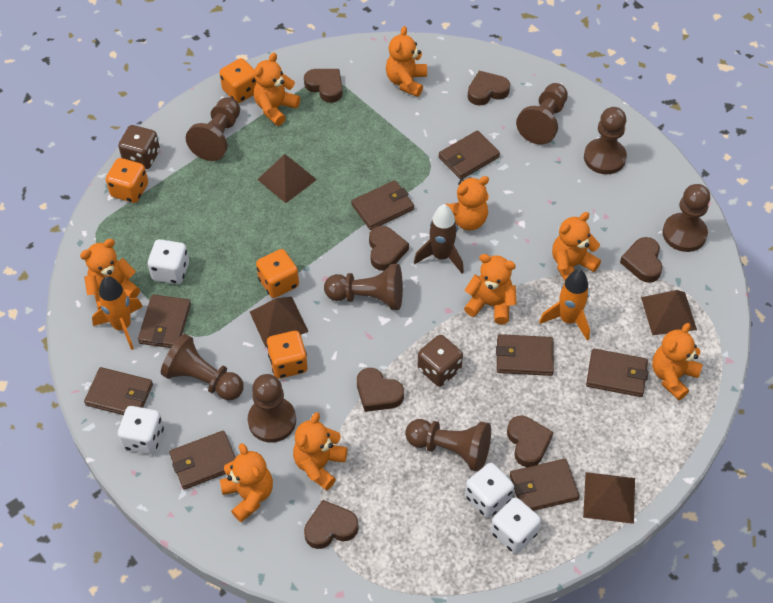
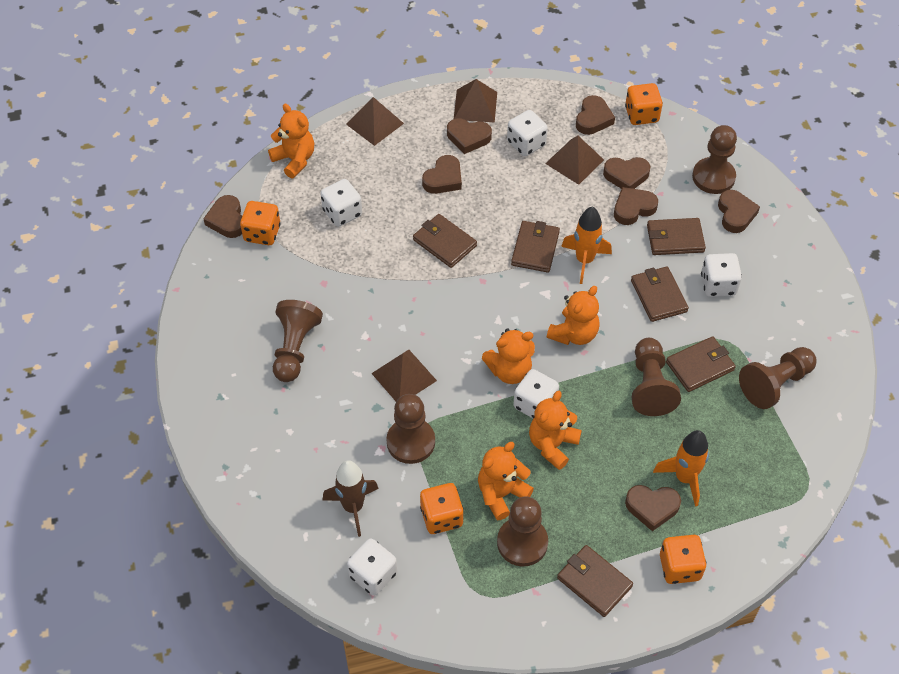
brown dice: [118,125,160,169] [418,335,463,387] = 2 -> none = 0
brown heart: [304,69,343,103] [304,500,359,549] [357,368,404,412] [369,226,409,271] [468,71,510,105] [507,416,553,467] [620,237,662,283] = 7 -> [203,195,242,238] [422,155,462,194] [447,118,492,154] [576,95,615,135] [603,157,651,189] [614,187,658,225] [625,485,681,531] [718,190,760,233] = 8
brown pawn: [161,334,243,400] [186,97,240,161] [248,374,296,442] [324,264,403,310] [405,419,491,472] [516,83,568,145] [584,107,627,174] [662,184,710,252] = 8 -> [273,300,323,382] [386,394,435,464] [497,496,548,566] [632,338,681,416] [692,125,737,194] [739,347,817,409] = 6
brown wallet: [84,367,153,415] [138,294,191,348] [169,430,236,490] [351,180,414,230] [438,130,500,179] [496,334,554,376] [510,459,580,511] [586,349,648,397] = 8 -> [413,214,477,268] [511,221,560,273] [557,545,633,617] [631,266,689,322] [647,218,706,255] [666,336,736,392] = 6
orange teddy bear: [80,239,140,310] [220,443,273,522] [254,53,300,126] [293,412,347,491] [386,26,427,97] [446,176,489,230] [464,254,517,324] [552,212,601,281] [652,323,703,400] = 9 -> [268,104,314,178] [478,442,534,520] [482,328,535,384] [529,391,582,470] [547,286,600,345] = 5
white dice: [118,406,164,454] [148,239,189,284] [465,463,514,518] [491,497,541,554] = 4 -> [320,179,362,227] [347,538,397,596] [507,110,548,156] [513,369,559,419] [701,253,742,297] = 5

